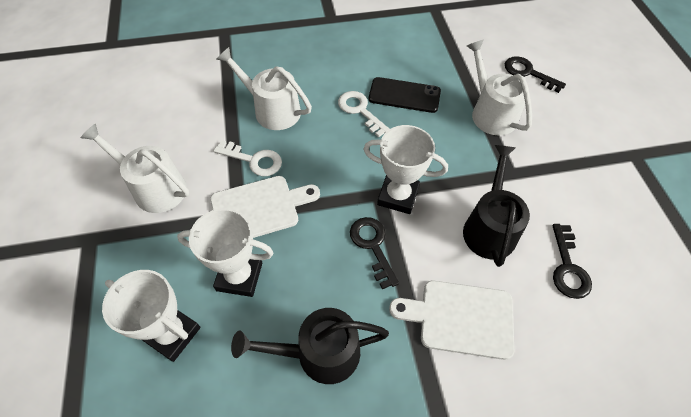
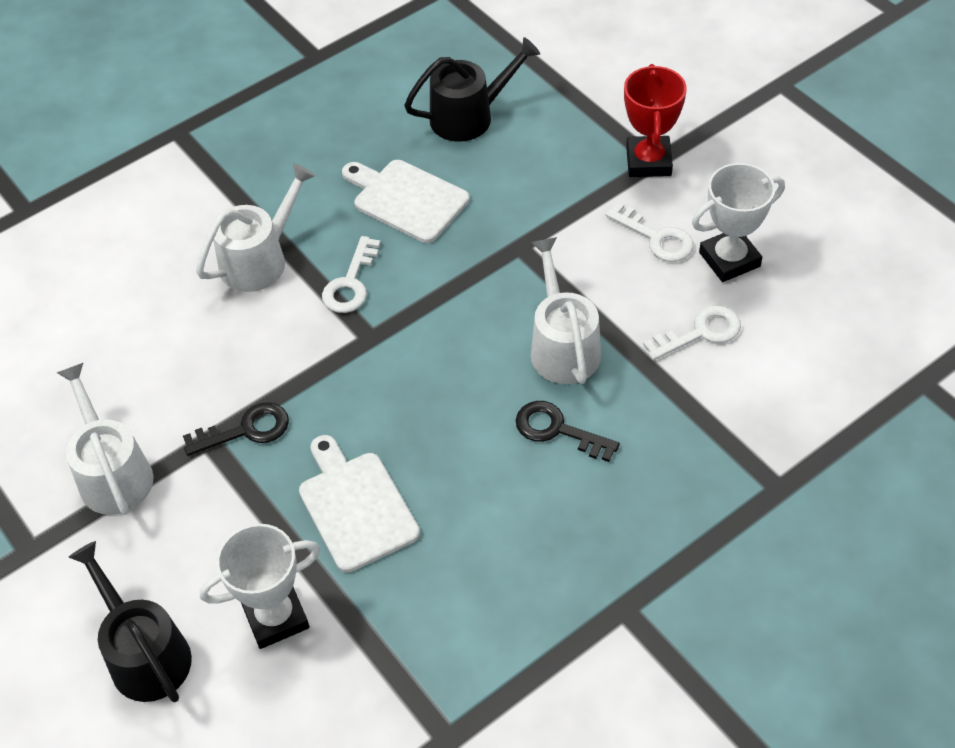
black key: [350,217,399,289] [505,56,566,93] [552,224,592,299] = 3 -> [183,402,289,456] [515,401,620,462] = 2
black phone: [369,77,441,113] = 1 -> none = 0
red trophy: none = 0 -> [624,64,687,177] = 1
white key: [213,140,282,176] [338,91,389,137] = 2 -> [322,236,381,313] [605,202,694,262] [643,305,741,361] = 3
white trophy: [102,270,201,362] [177,208,273,297] [364,125,448,214] = 3 -> [199,524,321,649] [692,163,785,282] = 2

